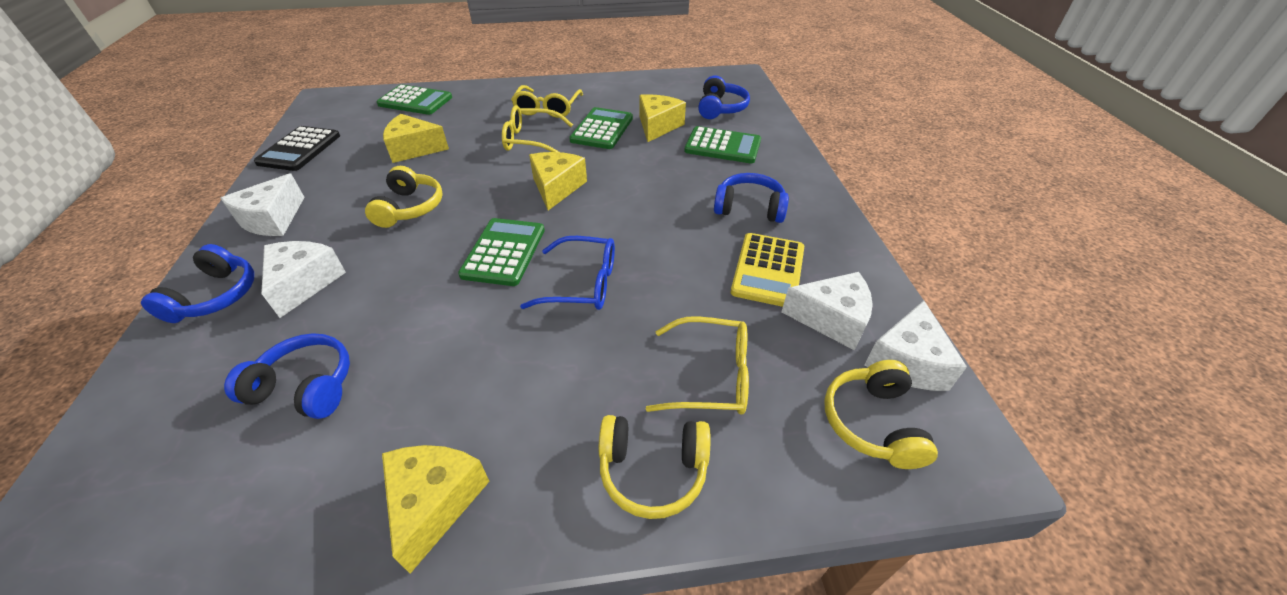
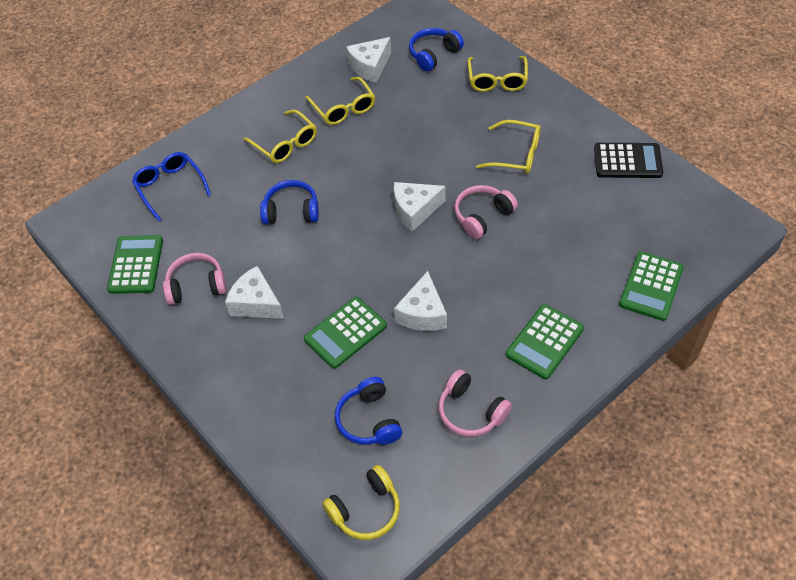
blue headphones: [141,244,254,323] [224,333,350,419] [698,75,750,119] [714,173,789,223] = 4 -> [260,180,319,224] [335,377,402,445] [409,28,464,72] = 3
pink headphones: none = 0 -> [163,253,227,305] [439,369,512,437] [454,185,518,239] = 3
yellow calculator: [731,233,804,307] = 1 -> none = 0
yellow cheese: [382,445,490,574] [383,114,449,163] [529,152,587,211] [639,94,686,142] = 4 -> none = 0
yellow glasses: [502,105,573,152] [511,85,583,118] [646,316,749,415] = 3 -> [243,109,317,163] [305,77,375,125] [468,56,528,92] [476,120,541,174] = 4
yellow headphones: [365,166,443,228] [599,415,710,519] [824,360,938,469] = 3 -> [322,465,400,540] = 1

